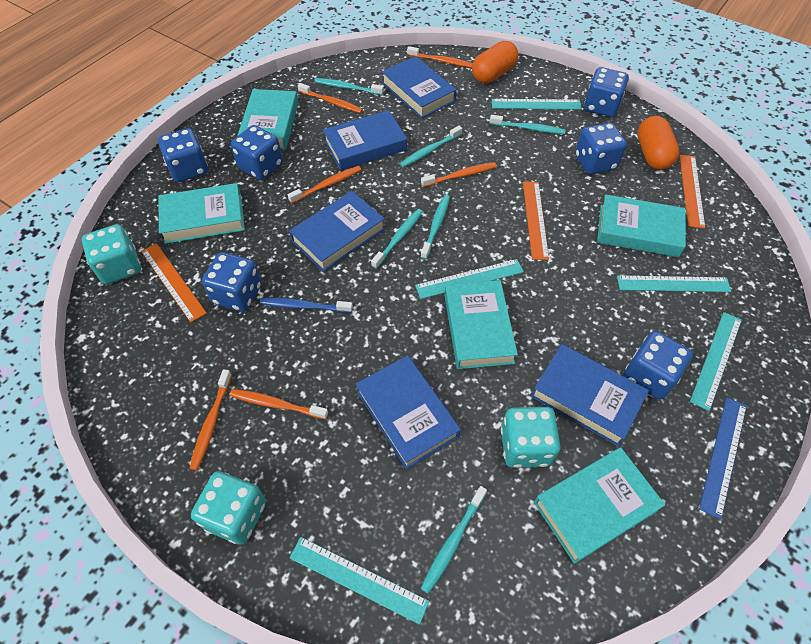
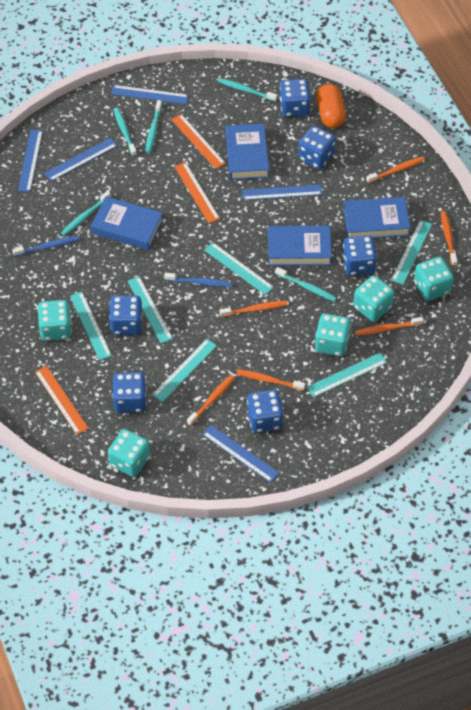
blue book: [289,191,385,272] [323,110,407,170] [356,355,461,469] [382,56,457,118] [531,344,649,446] = 5 -> [91,196,163,250] [226,124,269,180] [268,226,332,266] [343,197,410,238] = 4
blue ruler: [699,398,747,519] = 1 -> [18,130,43,192] [44,138,117,181] [111,85,189,104] [202,425,279,483] [242,184,323,200] = 5
blue toothbrush: [260,298,353,313] = 1 -> [12,236,79,256] [164,273,232,287] = 2
orange capsule: [472,41,518,83] [637,116,680,170] = 2 -> [316,84,346,128] = 1
turquoise book: [158,183,245,244] [237,89,298,150] [444,280,518,369] [534,447,665,564] [597,194,686,257] = 5 -> none = 0
turquoise dice: [82,224,141,284] [191,471,266,545] [501,407,561,468] = 3 -> [38,300,72,341] [108,429,150,477] [315,313,351,356] [353,275,394,322] [414,257,454,301] = 5
turquoise ruler: [290,537,429,625] [415,259,524,299] [491,99,582,110] [617,275,731,292] [690,312,742,411] = 5 -> [70,292,112,360] [128,276,173,343] [152,339,217,402] [204,242,274,295] [307,353,387,397] [391,220,432,285] = 6
turquoise toothbrush: [315,78,384,95] [371,209,423,269] [400,126,462,167] [421,195,450,259] [421,486,487,594] [490,115,565,134] = 6 -> [61,191,111,236] [114,107,137,156] [145,100,162,153] [218,78,277,102] [275,267,337,302] = 5

